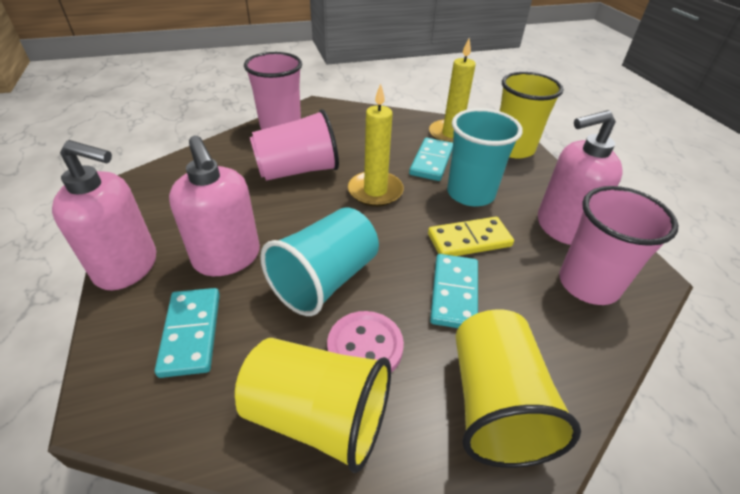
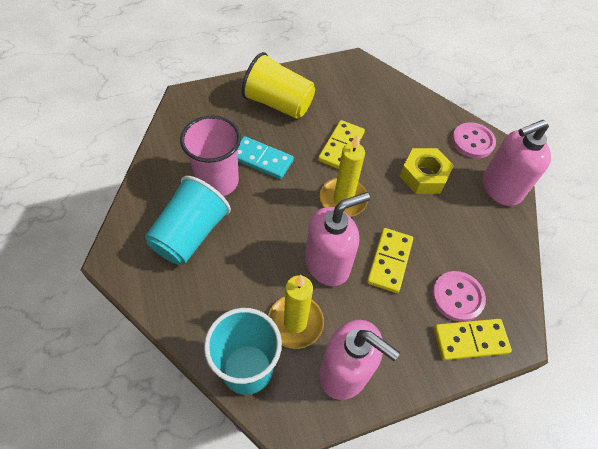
pink button: [327,311,404,373] = 1 -> [432,271,486,322] [452,122,496,158] = 2
pink cup: [244,52,302,130] [250,109,339,181] [559,186,678,305] = 3 -> [180,116,241,196] = 1
turquoise domino: [155,288,220,378] [409,137,453,181] [430,254,478,328] = 3 -> [238,136,294,179] = 1
yellow cup: [235,338,391,473] [456,309,581,468] [500,72,564,158] = 3 -> [242,52,315,119] = 1
yellow domino: [428,217,514,256] = 1 -> [318,120,365,169] [367,228,413,293] [434,319,512,360] = 3
yellow nut: none = 0 -> [400,148,454,194] = 1

